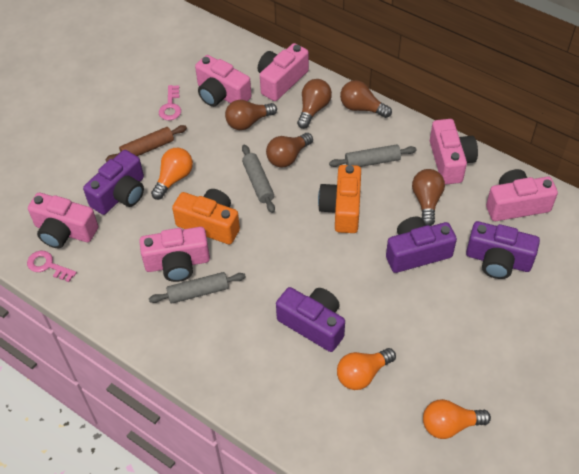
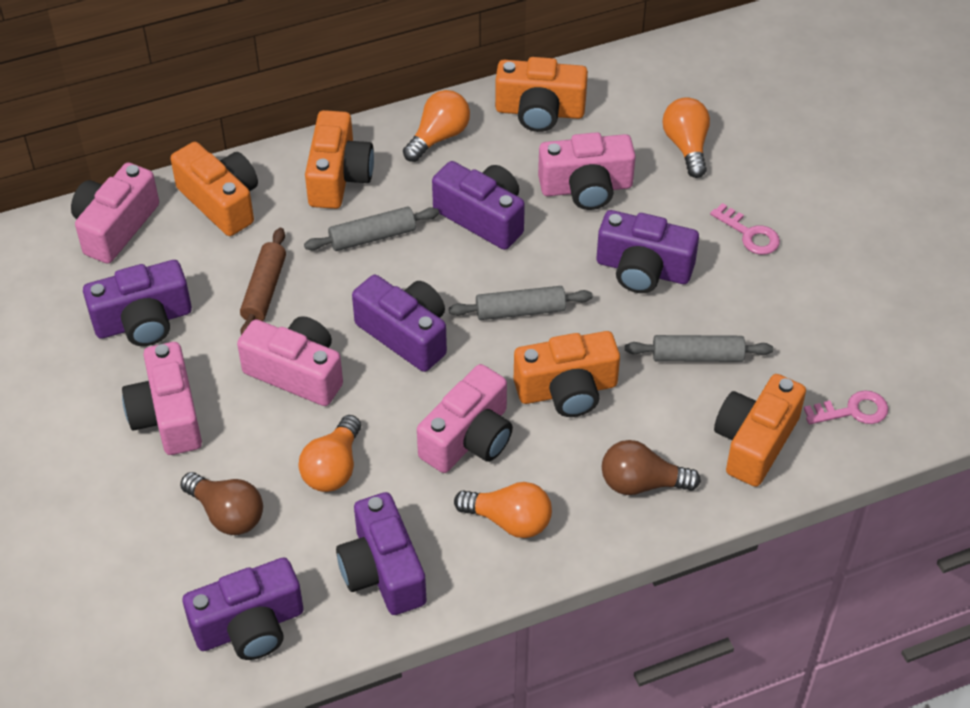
brown light bulb: [225,100,277,130] [266,133,313,168] [297,79,332,129] [340,80,392,118] [412,169,445,226] = 5 -> [180,472,263,535] [602,440,701,495] = 2
orange camera: [172,189,240,244] [318,165,361,233] = 2 -> [170,142,258,236] [305,110,374,209] [495,57,588,132] [514,331,620,417] [714,374,806,487] = 5
orange light bulb: [151,148,193,200] [337,348,396,390] [423,399,491,439] = 3 -> [298,415,361,492] [403,90,470,162] [454,482,552,538] [663,97,710,178] = 4
pink camera: [28,193,98,248] [139,227,210,282] [195,55,252,107] [258,43,309,101] [430,119,478,185] [486,169,558,221] = 6 -> [71,163,159,264] [122,342,202,455] [237,316,343,406] [417,364,513,473] [538,132,636,210] = 5
purple camera: [83,150,144,215] [276,287,345,352] [386,217,457,273] [466,221,540,279] = 4 -> [83,260,192,346] [183,557,303,660] [336,492,427,615] [352,275,447,372] [432,161,525,250] [597,210,699,293] = 6

